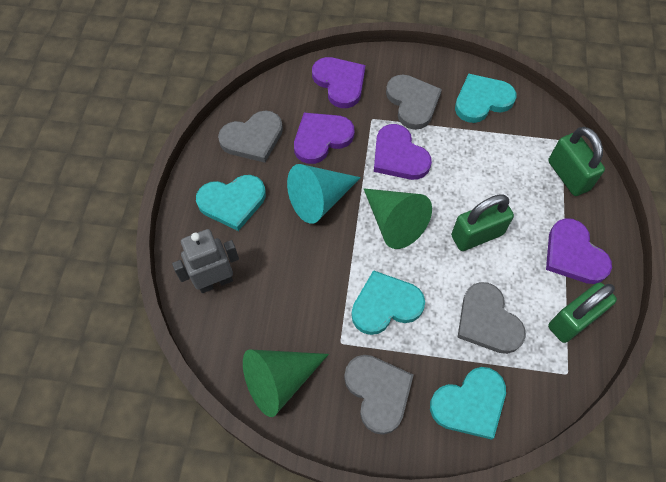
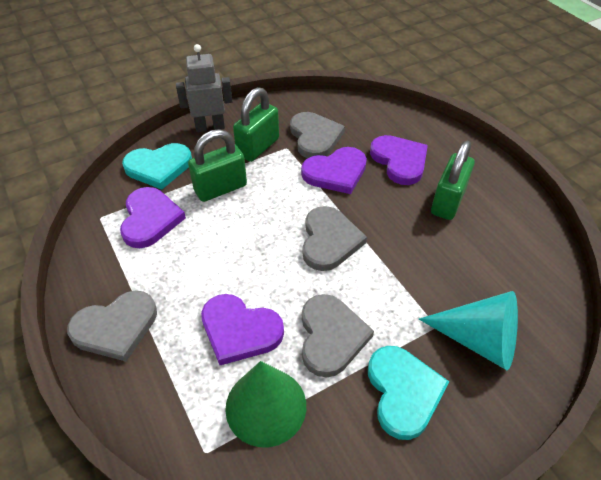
green cone: [243,349,329,417] [364,189,432,249] = 2 -> [225,361,306,447] = 1
turquoise heart: [196,175,266,231] [351,270,425,335] [430,367,506,440] [455,73,516,123] = 4 -> [122,143,192,190] [368,346,449,440] = 2

